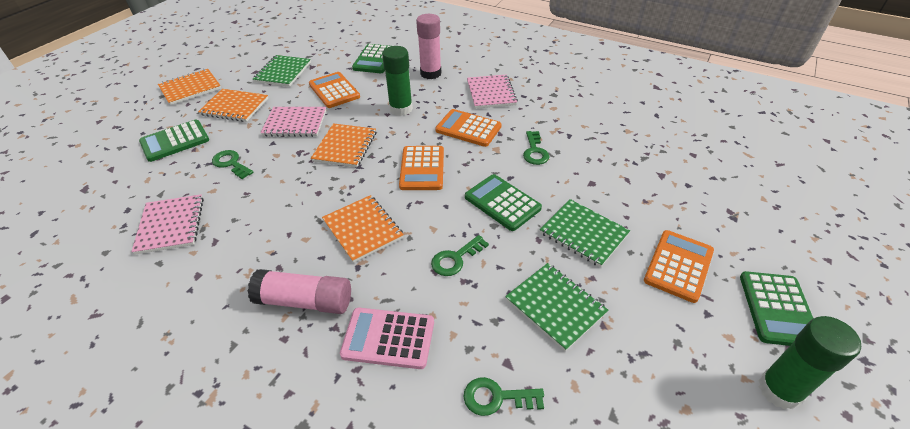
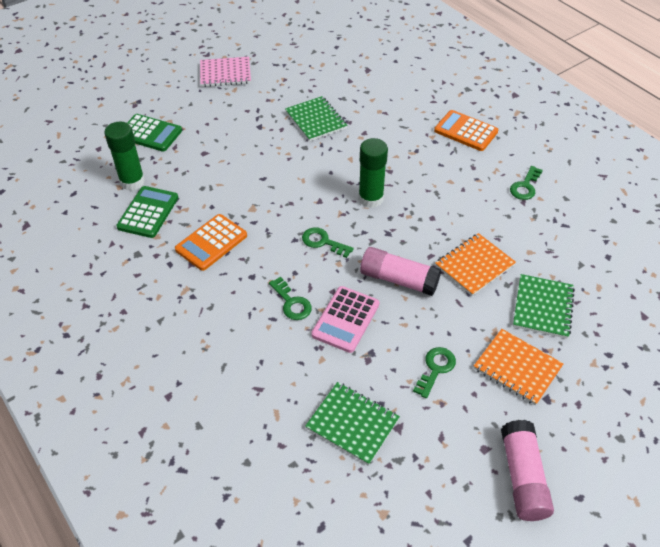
green calculator: [139,120,209,162] [352,44,390,73] [465,174,542,231] [740,271,814,346] = 4 -> [116,186,178,238] [127,114,182,151] = 2
orange calculator: [309,72,360,108] [399,146,444,190] [435,109,502,147] [644,230,714,303] = 4 -> [175,214,247,271] [434,110,498,151] = 2
orange notebook: [158,69,221,105] [198,89,268,122] [311,123,376,167] [322,195,404,263] = 4 -> [435,233,516,296] [474,329,564,405] = 2
pink notebook: [131,194,204,255] [261,107,326,137] [467,74,518,109] = 3 -> [200,57,251,87] = 1

